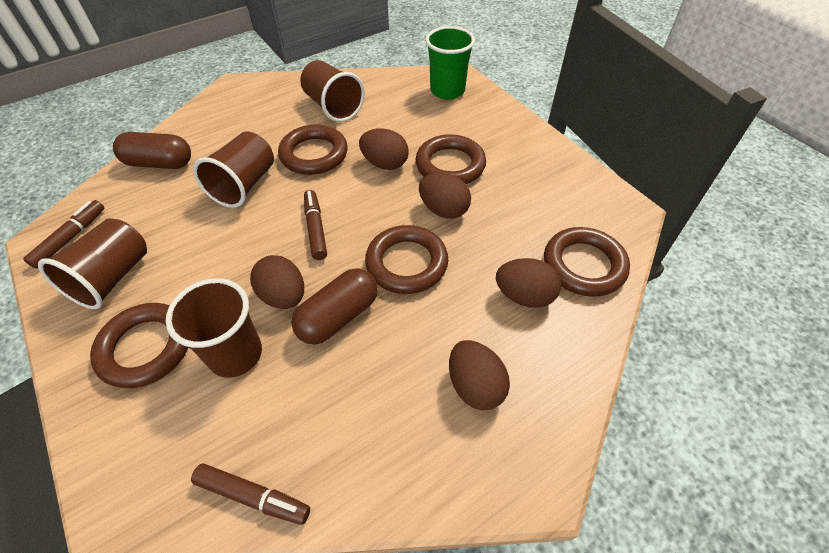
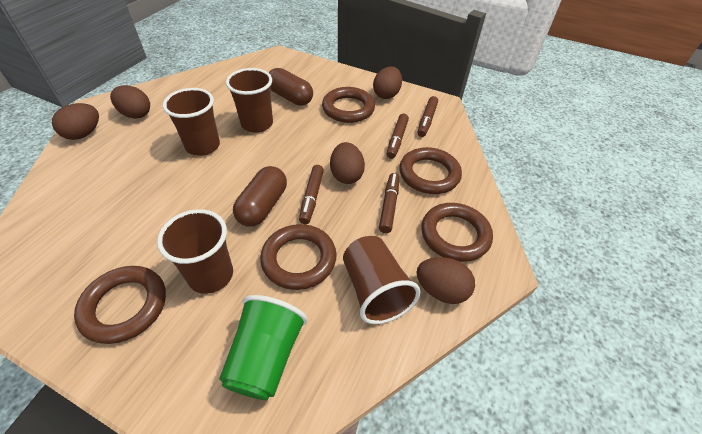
brown marker: [23,200,104,269] [191,463,310,525] [304,190,327,260] = 3 -> [299,165,324,224] [379,173,399,233] [387,114,409,159] [418,96,438,137] = 4

